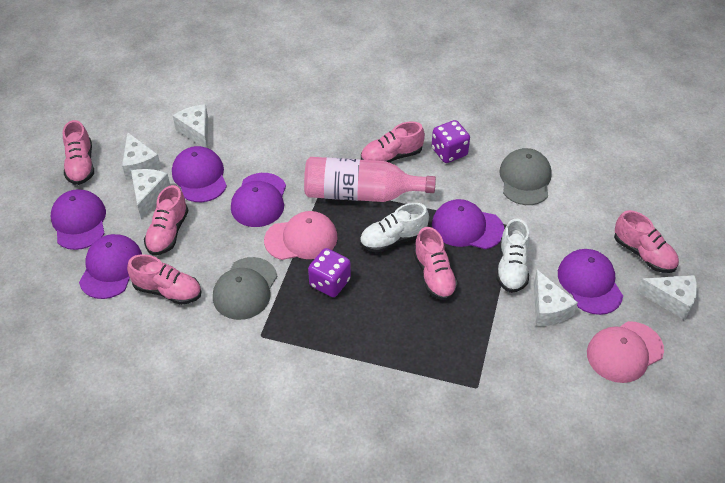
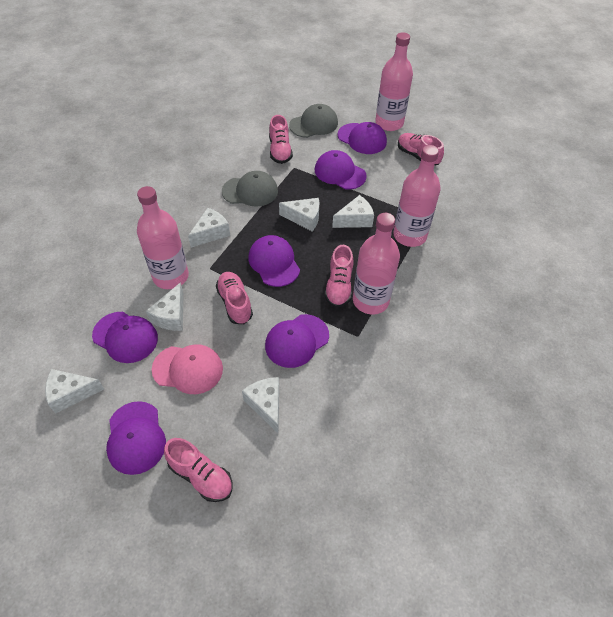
pink bottle: [304,157,436,202] = 1 -> [137,186,189,289] [353,213,400,315] [375,32,413,131] [393,145,440,247] = 4
pink cap: [264,211,338,260] [587,321,664,383] = 2 -> [152,344,223,394] = 1
pink shoe: [63,120,94,185] [127,254,202,305] [144,185,189,255] [361,121,425,163] [414,227,458,300] [614,210,679,273] = 6 -> [164,438,233,502] [216,272,253,324] [269,115,293,164] [324,245,354,308] [398,133,444,166] = 5
purple dice: [308,248,351,297] [432,120,470,163] = 2 -> none = 0
white cheese: [122,132,161,180] [131,169,170,219] [173,104,208,148] [534,270,578,326] [637,275,697,320] = 5 -> [45,369,104,414] [146,282,184,331] [188,208,230,248] [242,377,279,433] [279,198,319,231] [332,195,374,228] = 6
white shoe: [360,203,429,253] [496,219,530,293] = 2 -> none = 0

